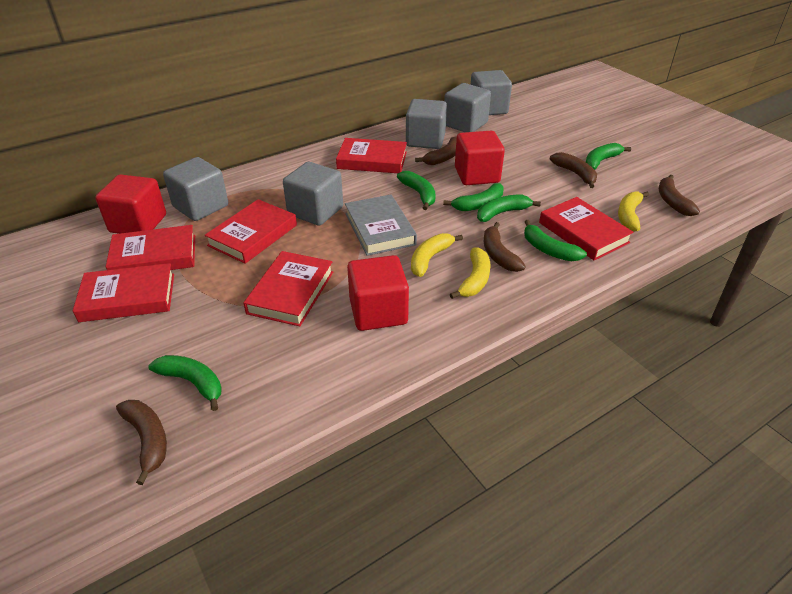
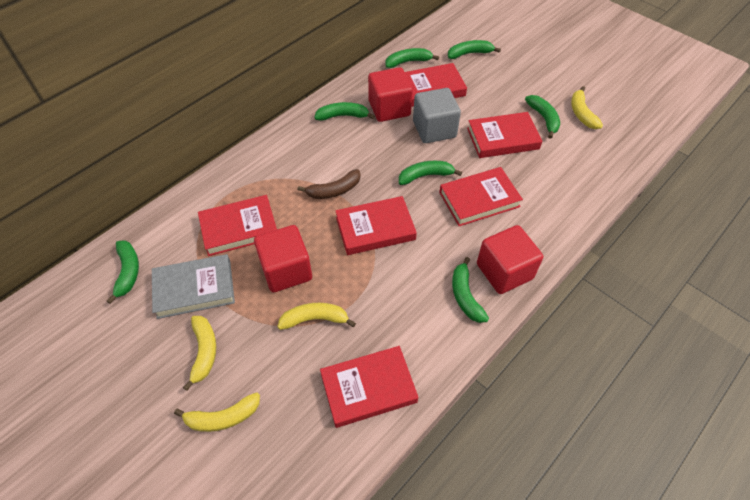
brown banana: [116,400,167,485] [415,136,457,165] [484,222,526,272] [550,152,597,188] [659,175,700,216] = 5 -> [298,169,361,199] = 1
green banana: [148,355,222,411] [397,171,436,210] [443,183,504,211] [477,195,541,222] [524,220,587,261] [586,143,631,170] = 6 -> [107,240,139,304] [314,102,375,121] [386,48,439,68] [399,161,462,185] [448,40,501,59] [452,257,489,323] [525,95,560,139] = 7
grey cube: [163,157,228,221] [283,162,343,226] [406,99,447,149] [444,83,491,132] [471,70,512,115] = 5 -> [413,88,461,143] = 1
yellow banana: [411,233,463,277] [450,247,491,299] [618,192,649,231] = 3 -> [174,392,260,432] [183,316,216,391] [277,303,356,330] [571,86,603,129] = 4

